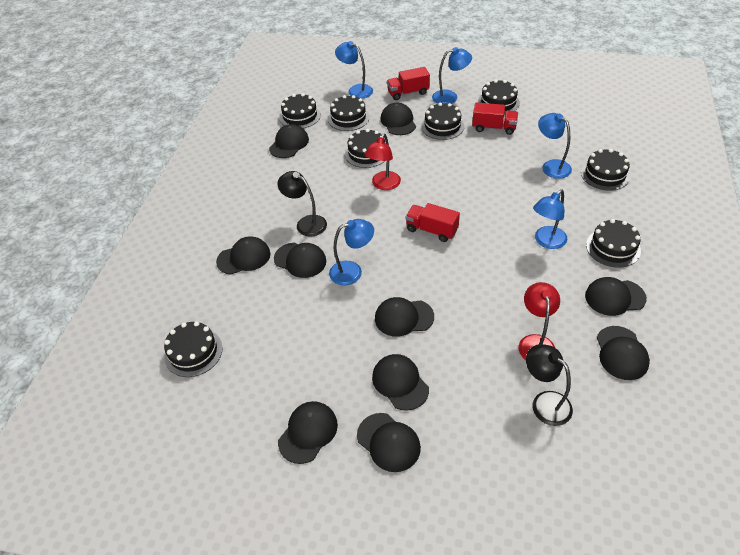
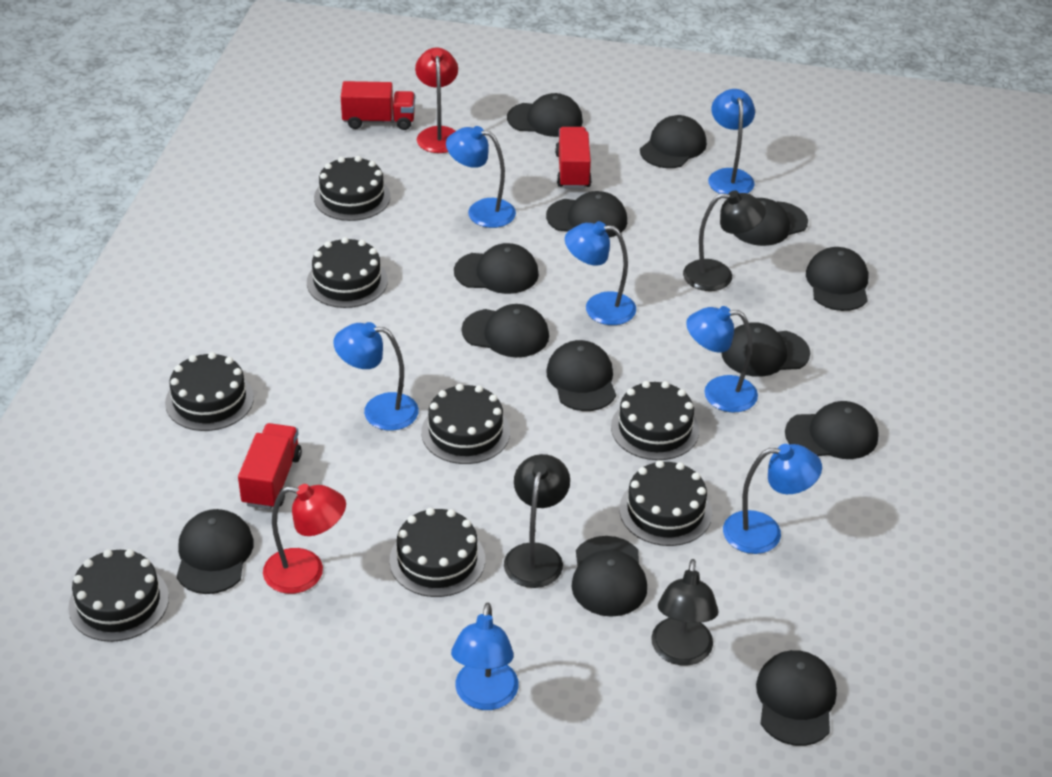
black cap: [216,236,271,275] [269,124,309,158] [274,243,326,278] [278,401,338,464] [357,413,421,472] [372,354,429,411] [375,297,434,337] [380,102,416,135] [585,277,647,316] [597,326,650,380] = 10 -> [176,509,254,594] [454,243,539,294] [461,304,549,357] [507,93,583,137] [546,191,627,238] [546,340,616,411] [571,536,647,617] [640,115,707,168] [721,322,810,377] [734,198,808,246] [756,650,837,746] [785,401,878,459] [806,247,869,311] = 13
black lamp: [277,171,327,237] [526,344,573,426] = 2 -> [504,454,570,588] [651,559,719,665] [683,190,766,291] = 3
blue lamp: [329,219,374,285] [335,41,373,99] [432,47,472,104] [533,189,567,249] [538,113,572,179] = 5 -> [333,322,419,431] [446,126,516,228] [451,603,519,710] [565,221,636,325] [686,306,758,412] [708,89,755,194] [723,444,822,554] = 7

